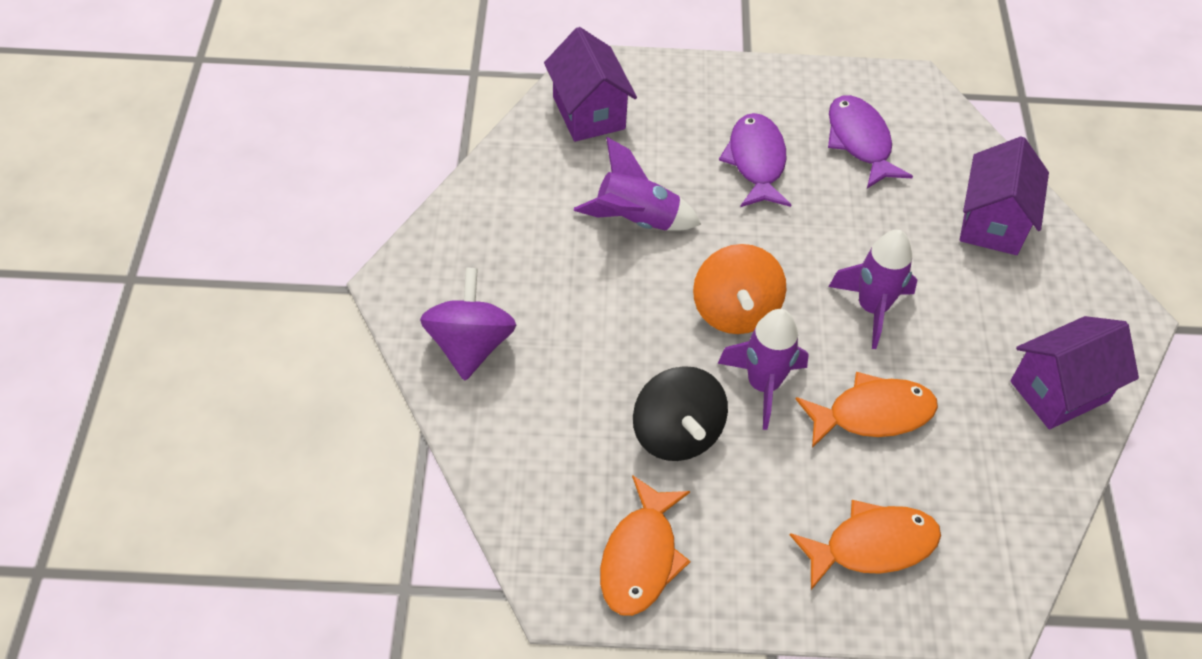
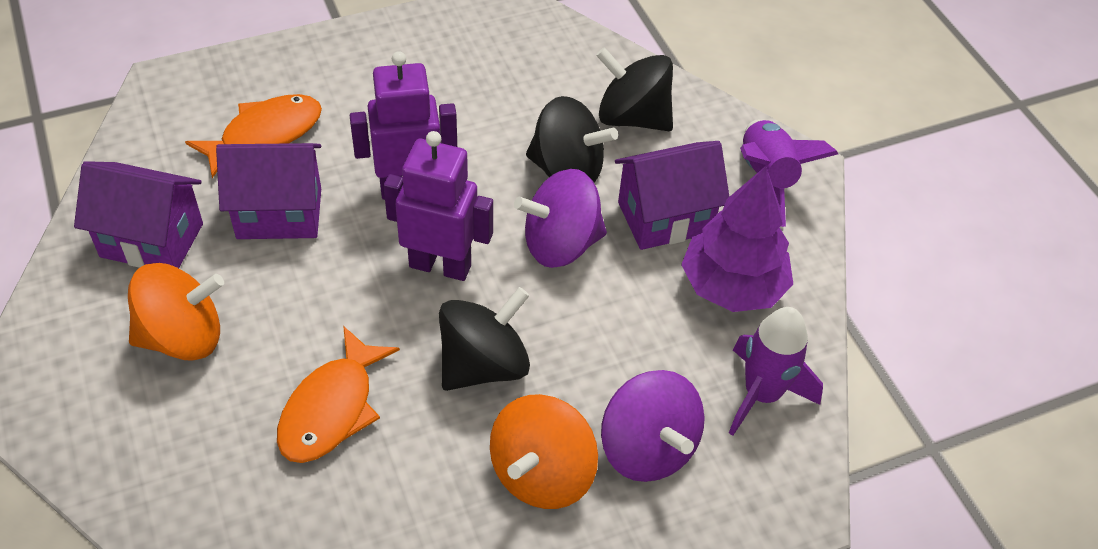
black spinning top: [633,366,728,461] = 1 -> [439,287,530,391] [526,96,618,183] [596,47,673,131] = 3
orange fish: [600,475,691,616] [790,500,941,590] [796,372,938,448] = 3 -> [185,94,322,178] [277,326,400,463] = 2
orange spinning top: [693,244,786,334] = 1 -> [128,263,224,361] [490,394,598,509] = 2
purple fish: [719,113,791,207] [828,95,913,188] = 2 -> none = 0
purple robot: none = 0 -> [350,51,457,200] [383,131,493,281] = 2
purple rocket: [574,137,701,231] [718,309,809,430] [829,230,917,349] = 3 -> [729,307,823,436] [740,119,838,227] = 2
purple spinning top: [420,267,516,380] = 1 -> [514,169,607,268] [601,370,705,482] = 2
purple tree: none = 0 -> [681,166,793,312] = 1

